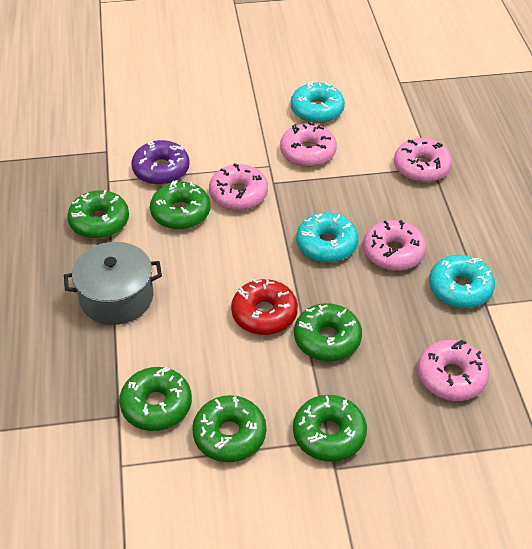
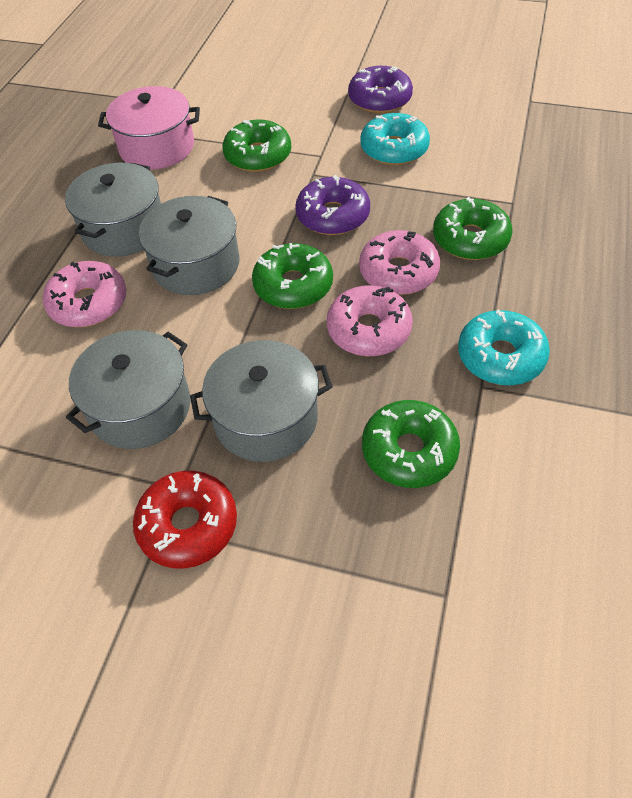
green donut: [67,190,129,239] [119,367,192,431] [150,180,210,229] [192,395,266,462] [293,395,367,462] [294,303,362,361] = 6 -> [222,119,291,172] [252,243,333,309] [362,400,460,488] [433,197,513,260] = 4
grey pot: [64,242,162,325] = 1 -> [65,163,161,257] [66,330,191,449] [139,196,239,295] [190,340,333,462] = 4
pink donut: [209,163,268,210] [280,122,337,167] [363,220,426,271] [394,138,452,182] [418,340,489,401] = 5 -> [43,261,127,327] [327,285,413,356] [359,230,440,295] = 3
pink pot: none = 0 -> [98,86,200,170] = 1
purple donut: [131,140,190,185] = 1 -> [295,175,370,235] [348,66,413,113] = 2
turquoise donut: [291,81,345,123] [296,212,359,263] [429,255,495,308] = 3 -> [360,113,430,165] [458,310,550,385] = 2

